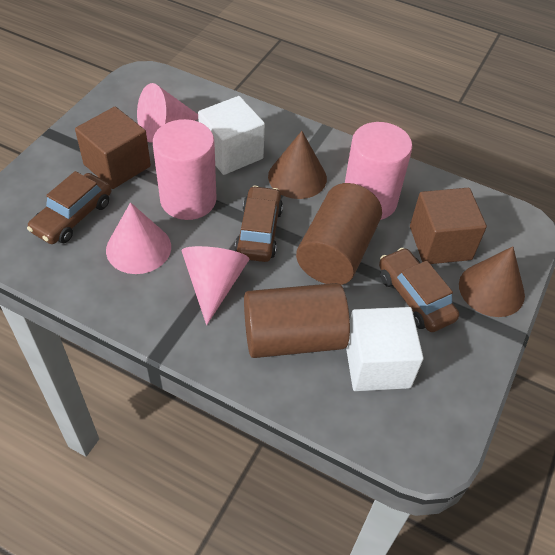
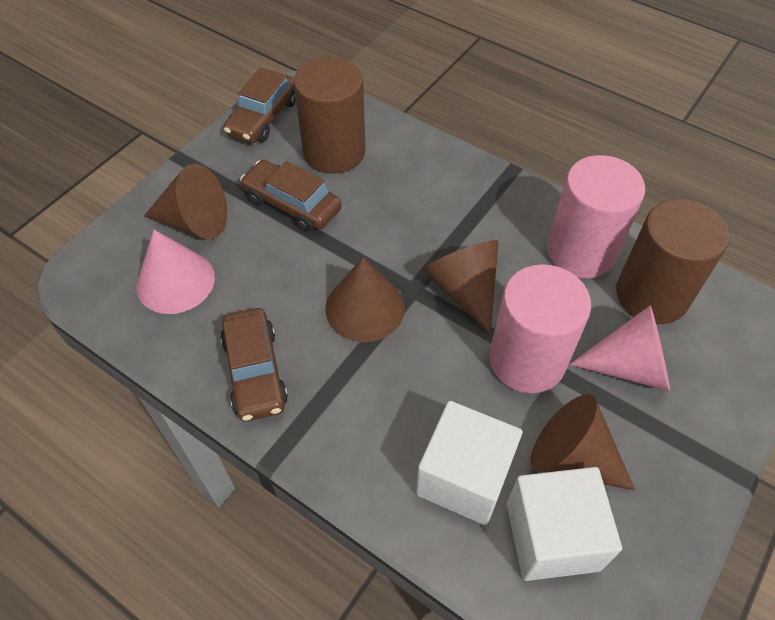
brown cone: [268,131,327,199] [459,247,525,317] = 2 -> [144,164,227,239] [325,257,405,342] [423,240,499,334] [531,394,635,491] = 4
brown cube: [75,107,151,189] [410,188,487,264] = 2 -> none = 0
pink cone: [106,202,171,274] [137,83,198,143] [182,246,250,325] = 3 -> [136,230,215,314] [569,306,670,391] = 2

